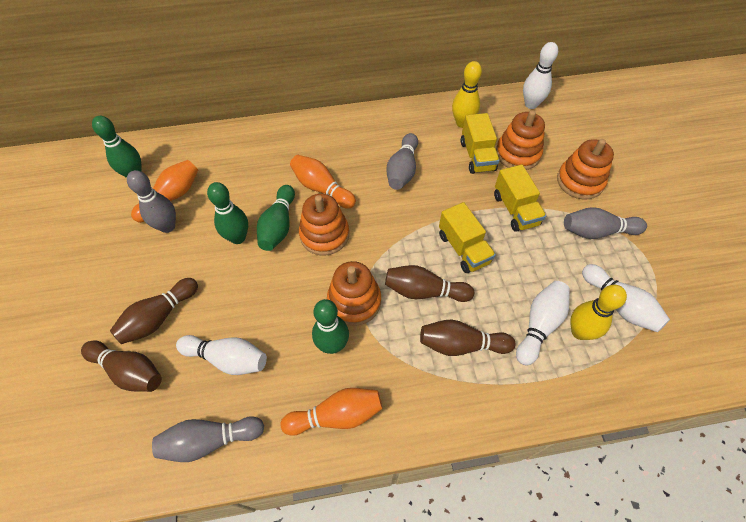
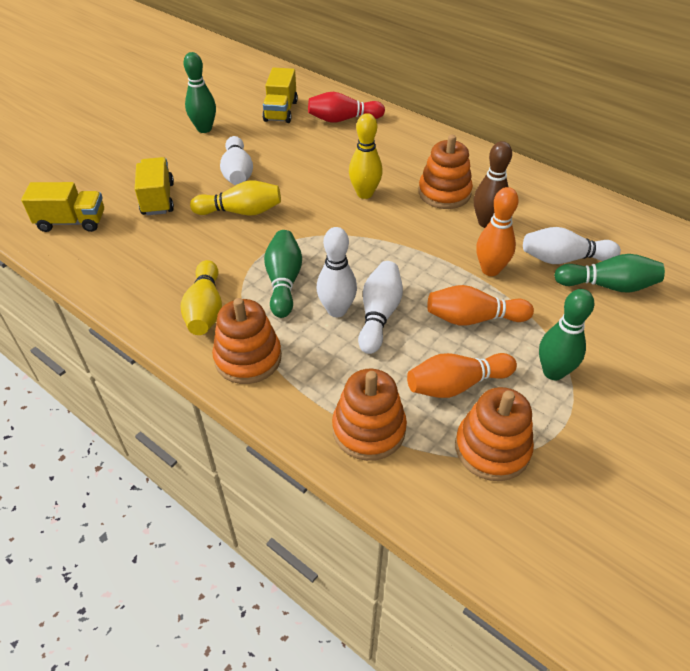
brown bowling pin: [81,341,162,392] [110,278,198,344] [385,265,474,302] [420,319,515,356] = 4 -> [474,141,512,228] = 1
grey bowling pin: [127,170,176,233] [152,416,264,462] [386,133,418,190] [564,207,647,239] = 4 -> none = 0
red bowling pin: none = 0 -> [308,92,385,123] = 1
yellow bowling pin: [452,61,482,128] [570,285,627,340] = 2 -> [181,260,222,335] [190,180,281,216] [349,113,383,199] = 3

